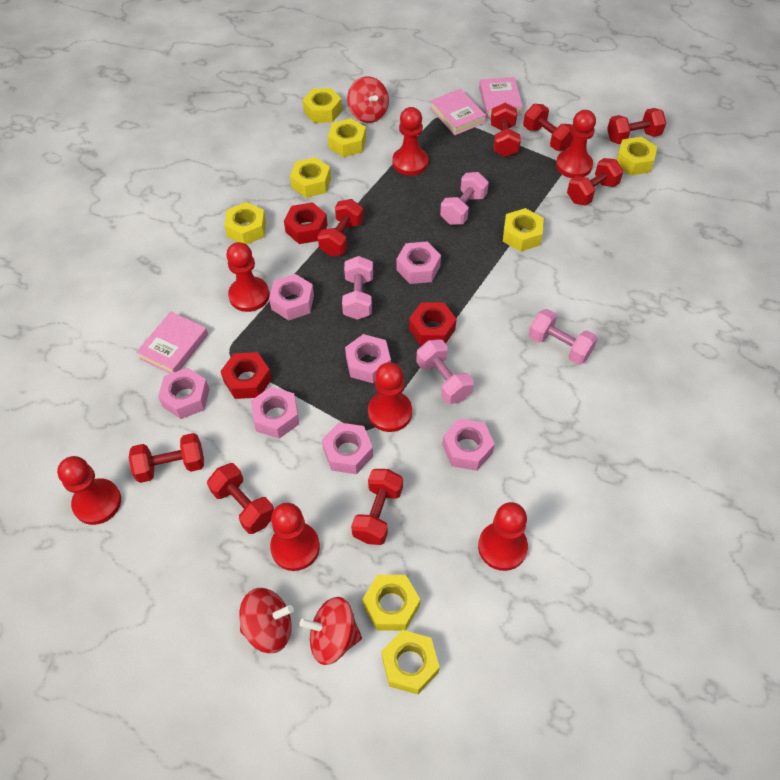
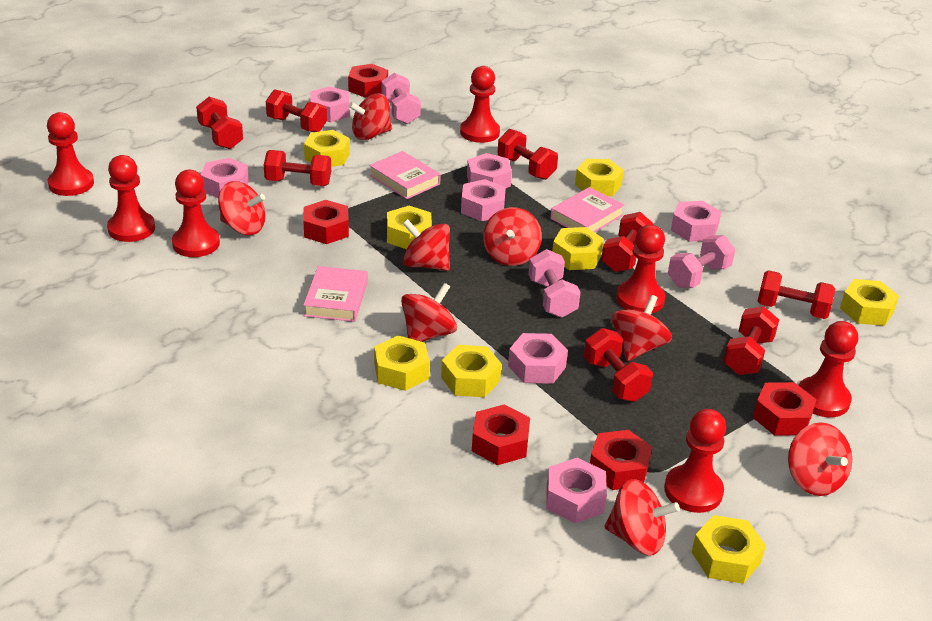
pink dumbbell: [342,256,373,320] [416,339,474,404] [440,172,489,225] [529,309,598,365] = 4 -> [381,73,421,124] [528,249,581,318] [668,235,735,288] = 3
red nut: [220,352,272,399] [284,202,328,244] [409,302,456,346] = 3 -> [303,200,349,244] [348,64,388,98] [472,404,530,465] [590,430,652,490] [753,382,817,436] = 5
red spinning top: [239,588,294,653] [299,597,362,665] [347,76,389,123] = 3 -> [218,181,266,235] [349,93,392,140] [401,283,457,342] [403,219,450,271] [483,207,542,266] [605,479,680,555] [611,295,672,361] [788,422,852,496] = 8

